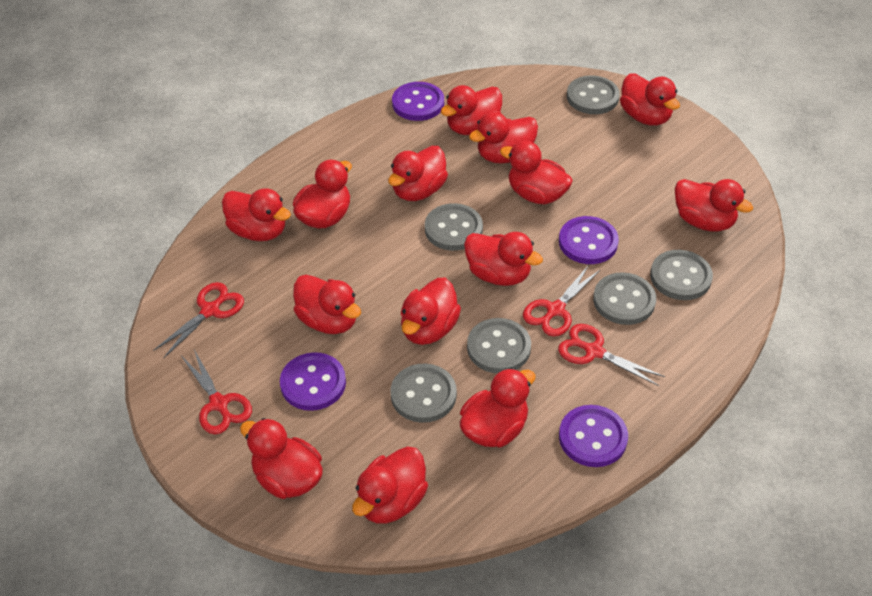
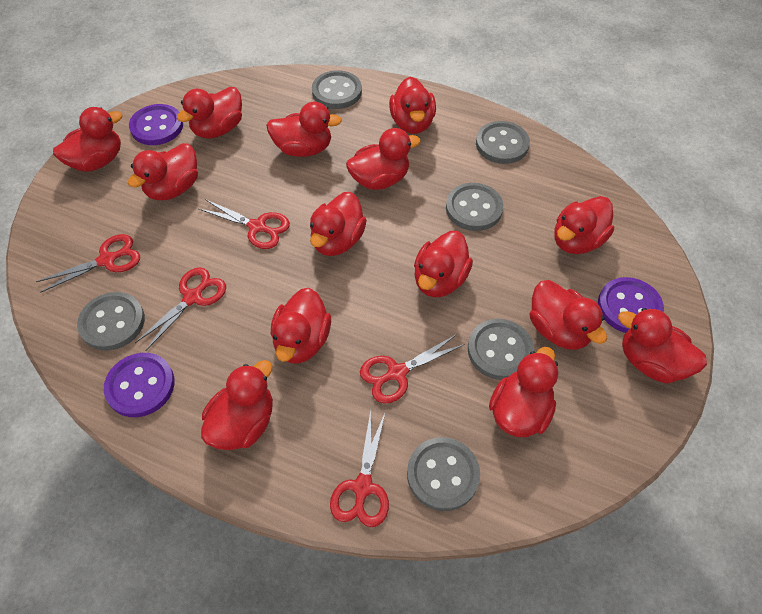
purple button: [280,352,346,411] [392,82,444,121] [559,216,619,264] [559,405,628,467] = 4 -> [104,353,175,417] [129,104,183,145] [598,277,664,333] = 3
red scissors: [153,282,244,359] [182,350,252,434] [523,265,601,337] [558,324,665,386] = 4 -> [36,234,140,293] [135,267,226,351] [199,199,290,249] [330,410,389,527] [360,334,465,404] = 5

